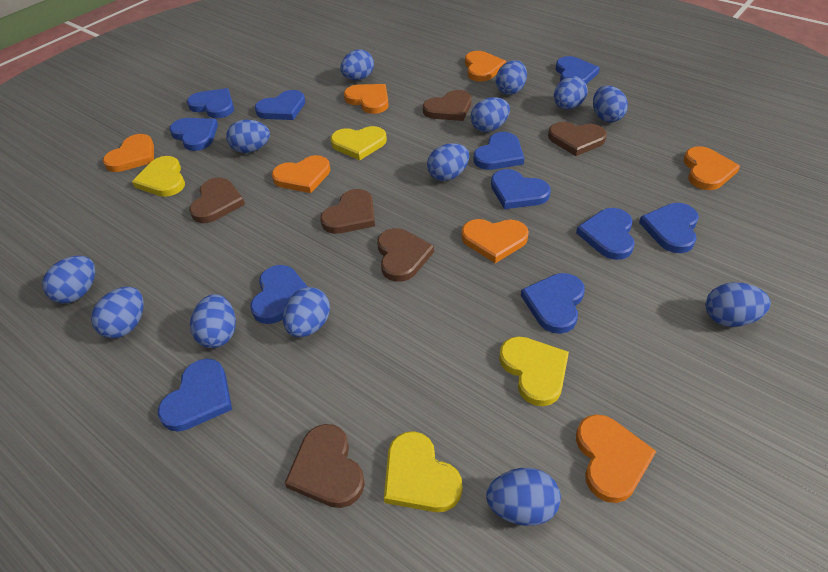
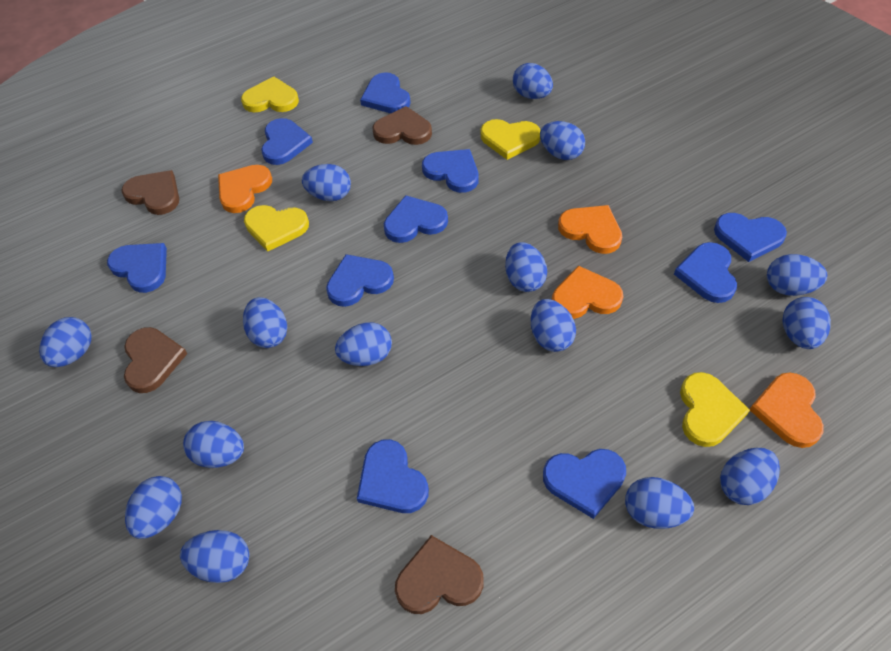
blue egg: [42,256,95,303] [91,287,144,338] [190,294,236,348] [226,120,270,153] [283,287,330,337] [340,49,374,80] [427,143,469,181] [470,97,510,132] [486,468,561,526] [496,60,527,95] [554,76,588,109] [593,86,628,123] [706,282,771,327] = 13 -> [39,317,92,367] [125,476,182,539] [180,530,249,583] [183,421,244,468] [243,297,287,348] [302,164,351,201] [335,322,392,366] [505,242,547,292] [513,63,553,99] [531,299,576,352] [540,121,585,160] [625,477,694,529] [720,448,780,505] [767,254,827,296] [783,297,831,349] = 15
blue heart: [158,359,232,432] [170,118,218,151] [187,88,234,118] [250,265,308,324] [255,90,305,120] [474,132,524,170] [491,169,551,209] [521,273,585,334] [556,56,600,84] [576,208,635,260] [639,203,699,253] = 11 -> [107,243,167,293] [261,118,313,165] [326,254,394,307] [357,439,429,513] [360,72,411,113] [384,195,448,243] [422,149,479,193] [543,449,626,519] [674,242,737,303] [714,213,787,262] = 10
brown heart: [189,178,245,223] [285,424,365,508] [320,189,375,234] [377,228,434,282] [423,90,472,121] [548,122,607,156] = 6 -> [121,170,179,215] [124,327,188,393] [373,106,432,145] [395,535,484,614] = 4
orange heart: [103,134,154,172] [272,155,331,193] [344,84,389,114] [461,219,529,263] [465,51,506,81] [576,414,656,503] [684,146,740,190] = 7 -> [218,165,272,213] [552,266,623,319] [558,205,622,254] [750,372,824,448] = 4

